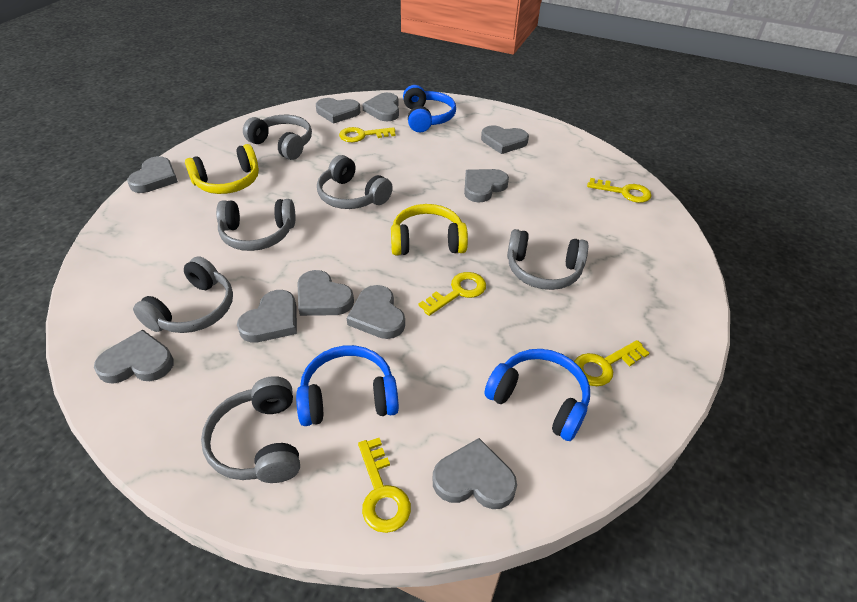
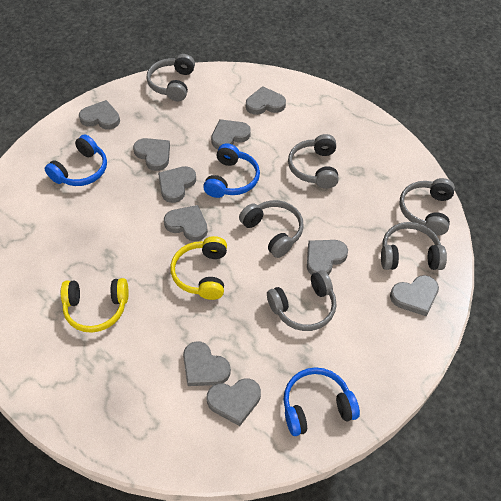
yellow key: [339,127,396,142] [358,438,411,533] [418,272,486,316] [574,340,650,386] [587,178,652,203] = 5 -> none = 0

